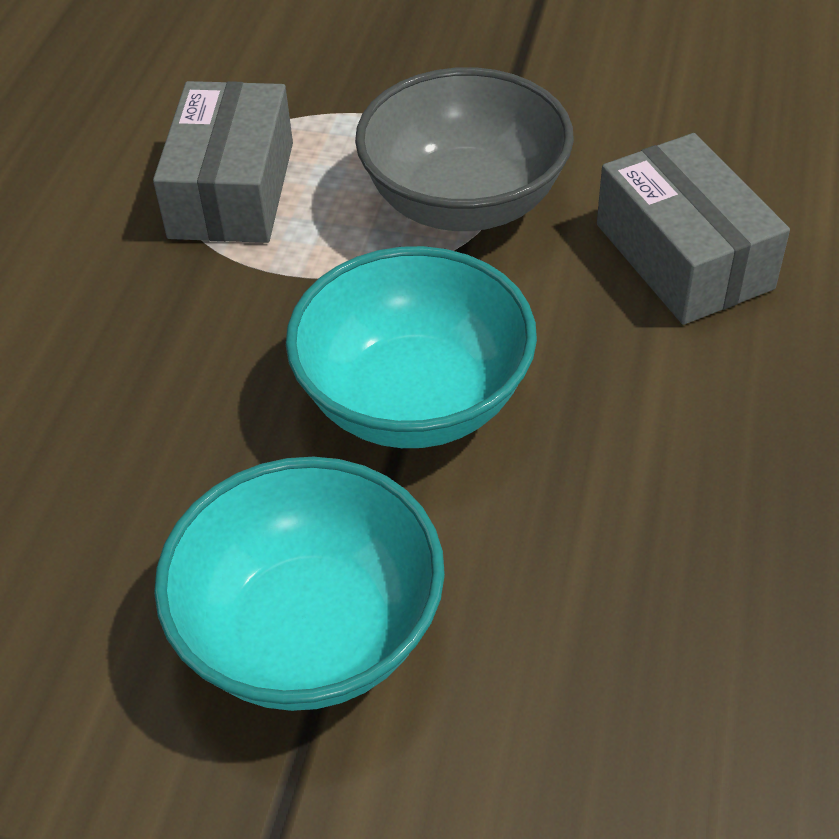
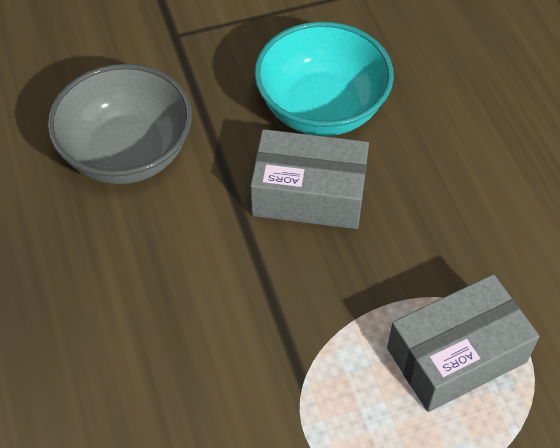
turquoise bowl: [154,457,445,711] [286,246,537,448] = 2 -> [254,22,394,136] = 1

